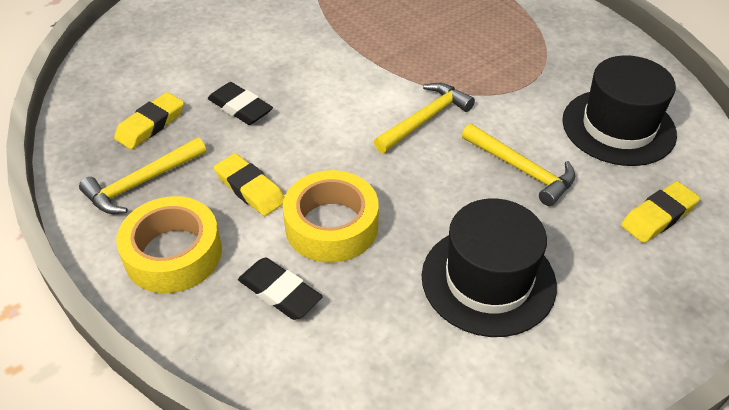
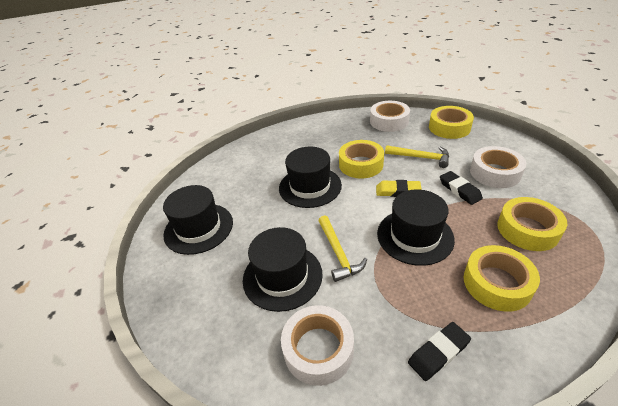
black hat: [422,199,557,337] [562,55,677,166] = 2 -> [163,185,233,255] [243,227,323,312] [279,147,342,208] [377,189,455,266] = 4
white tape: none = 0 -> [281,305,354,386] [370,101,410,132] [470,146,526,188] = 3
yellow eraser: [114,92,184,149] [214,153,284,216] [621,181,700,243] = 3 -> [376,180,422,197] = 1
yellow hammer: [79,137,206,214] [374,83,475,153] [462,124,575,206] = 3 -> [318,215,367,282] [385,145,449,168] = 2
yellow tape: [116,196,222,293] [283,170,379,263] = 2 -> [339,140,384,178] [429,106,474,139] [464,245,540,312] [497,197,567,251] = 4

